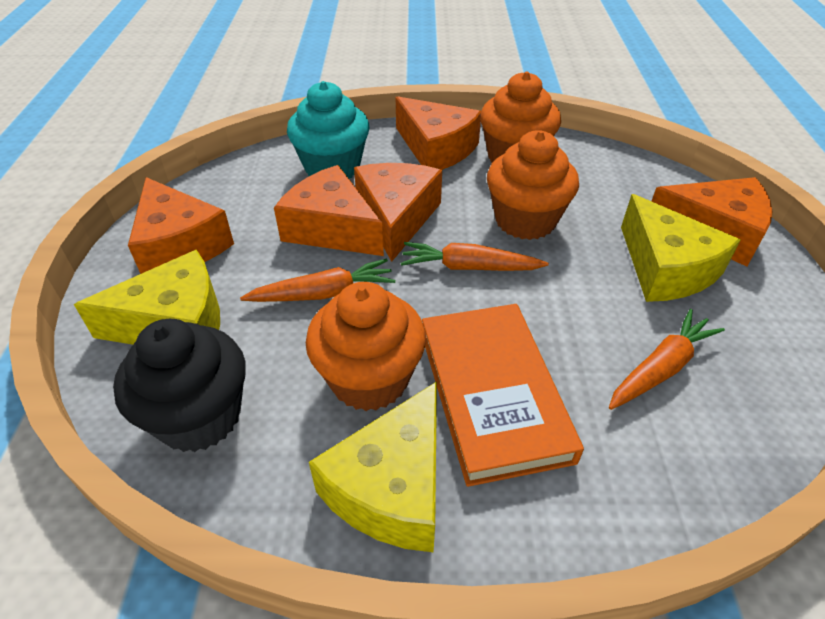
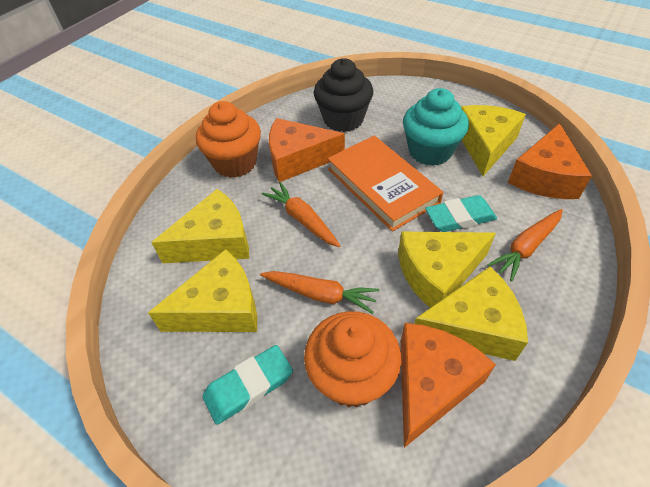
orange cheese: [128,177,234,274] [274,165,384,256] [354,163,442,262] [396,96,481,170] [652,177,773,266] = 5 -> [269,118,345,182] [401,323,496,448] [508,123,592,199] = 3
orange cupcake: [306,282,426,411] [480,71,561,162] [487,130,579,240] = 3 -> [196,101,261,178] [304,311,401,408] = 2
turquoise eraser: none = 0 -> [202,345,293,425] [425,195,497,232] = 2
yellow cheese: [74,250,220,345] [309,382,437,552] [621,194,741,302] = 3 -> [148,249,257,332] [151,189,249,263] [398,231,496,308] [414,266,528,361] [461,105,526,176] = 5

